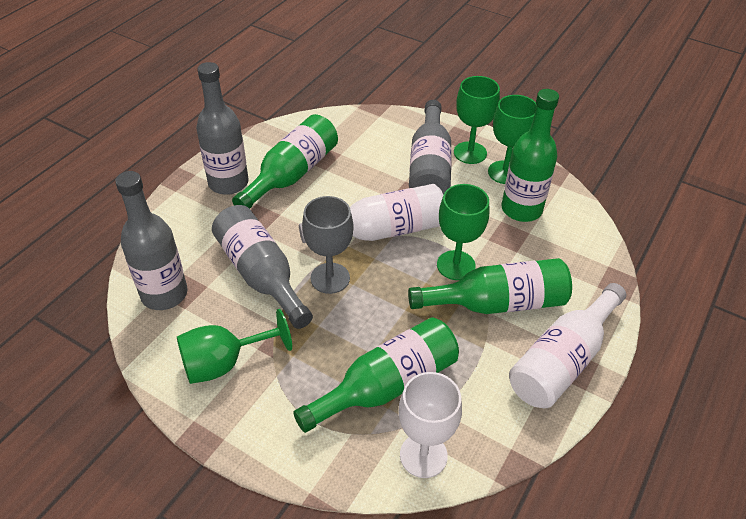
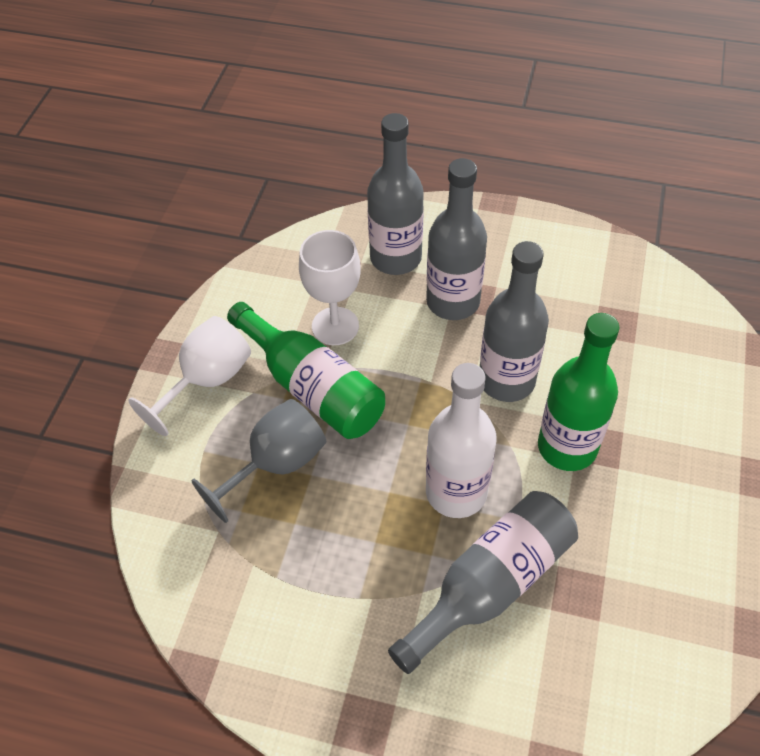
green bottle: [232,114,338,209] [293,317,459,433] [408,258,572,314] [501,89,559,222] = 4 -> [227,302,385,439] [538,313,619,471] = 2
green goblet: [177,309,292,384] [437,184,489,280] [454,76,500,164] [488,95,537,184] = 4 -> none = 0
white bottle: [299,184,443,243] [509,283,626,408] = 2 -> [426,363,497,518] = 1
white goblet: [399,372,462,478] = 1 -> [128,316,251,436] [299,230,361,345] = 2

